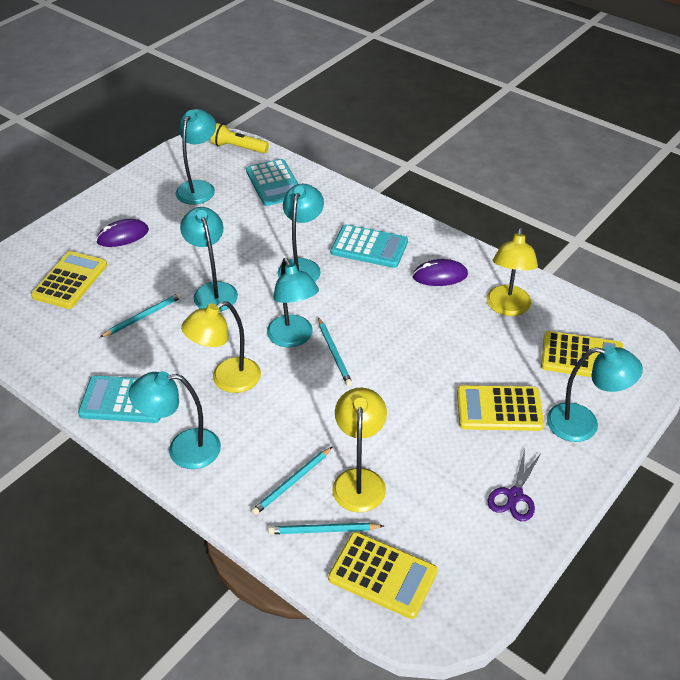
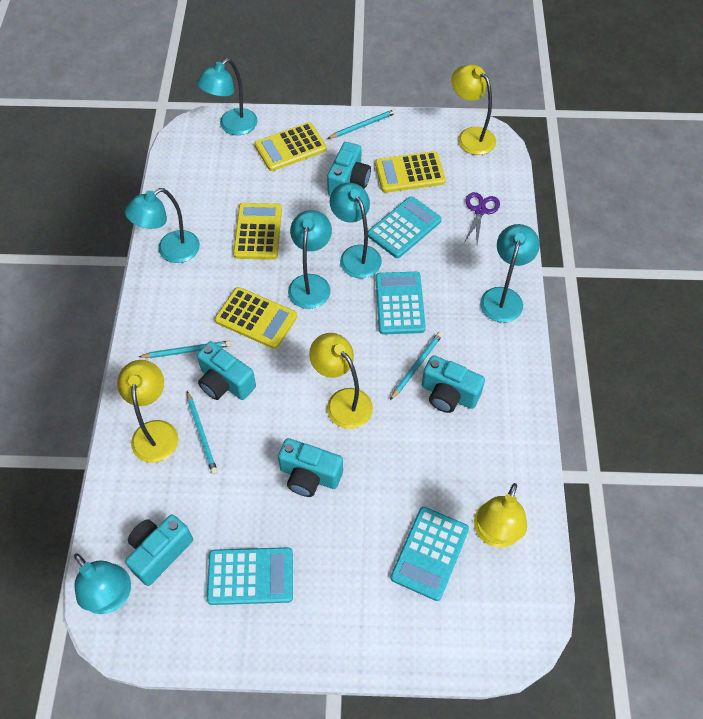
purple mouse: [96,219,149,247] [413,259,468,286] = 2 -> none = 0
turquoise calculator: [78,376,161,423] [246,159,298,206] [331,224,408,268] = 3 -> [207,547,293,605] [368,196,442,258] [376,272,426,334] [391,507,469,601] = 4
turquoise camera: none = 0 -> [125,515,193,586] [197,341,256,400] [278,438,343,497] [327,142,371,196] [422,355,485,413] = 5
yellow flashlight: [211,123,269,153] = 1 -> none = 0
yellow lamp: [181,301,261,393] [332,387,387,513] [487,227,538,316] = 3 -> [117,360,178,463] [309,333,373,429] [452,64,496,155] [474,483,527,548] = 4

